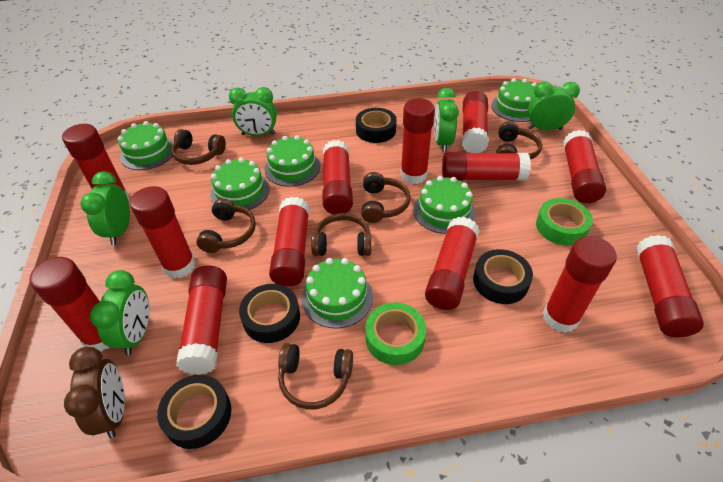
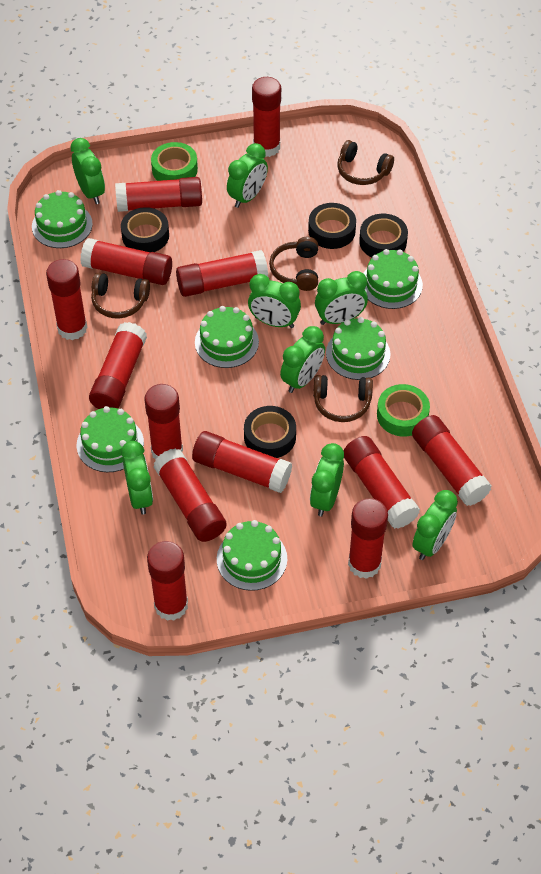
brown clock: [64,347,125,438] = 1 -> none = 0
brown headphones: [171,129,226,165] [196,198,256,253] [278,343,353,410] [311,213,371,256] [361,172,411,223] [496,121,542,160] = 6 -> [91,273,150,318] [269,236,318,291] [313,375,373,422] [337,140,394,185] = 4
green clock: [80,171,130,245] [90,270,149,355] [229,87,277,136] [434,88,459,152] [528,81,580,131] = 5 -> [71,138,105,204] [121,441,153,515] [227,143,268,208] [248,274,301,328] [280,326,325,393] [310,443,344,516] [315,271,368,325] [413,490,458,560] = 8

